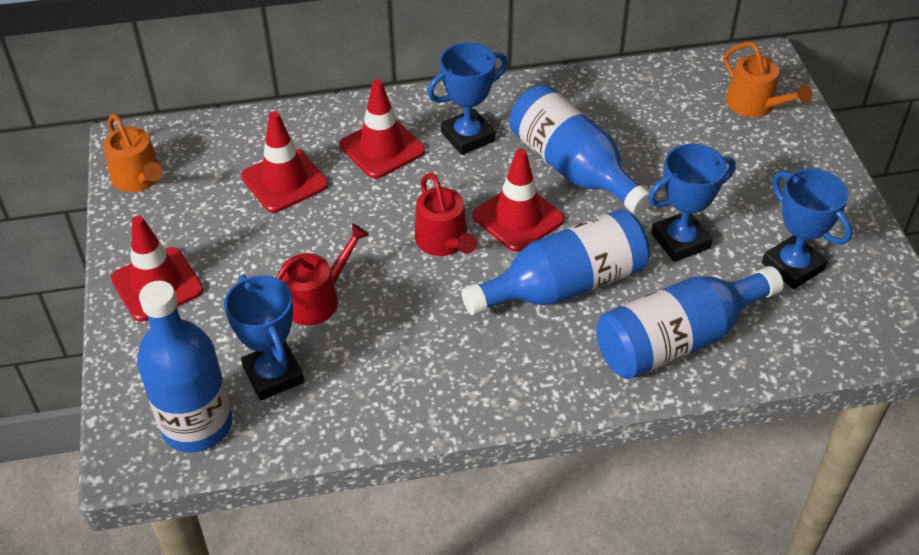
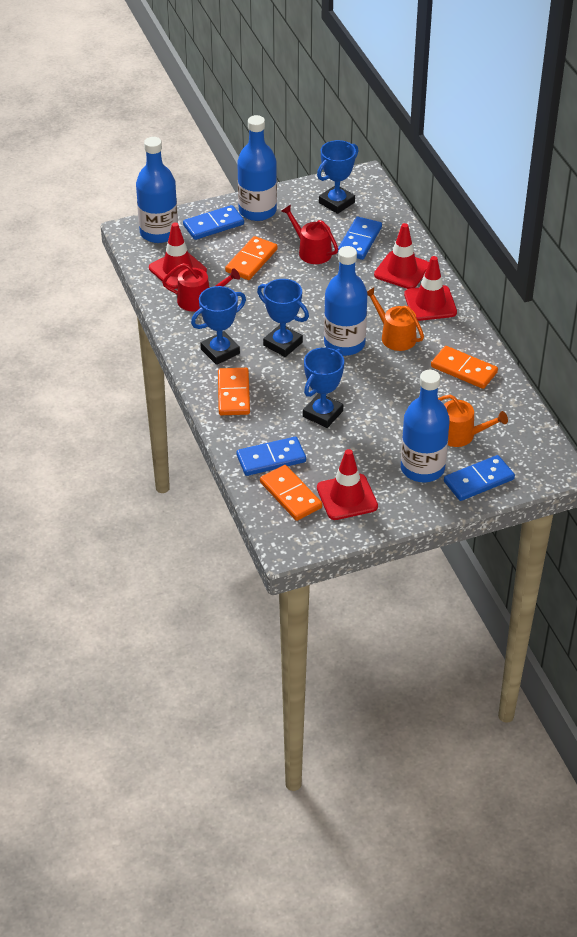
blue domino: none = 0 -> [183,205,244,240] [236,437,306,476] [338,217,382,260] [444,455,515,501] = 4
orange domino: none = 0 -> [218,368,250,415] [225,236,278,280] [260,465,322,521] [431,346,498,389] = 4

